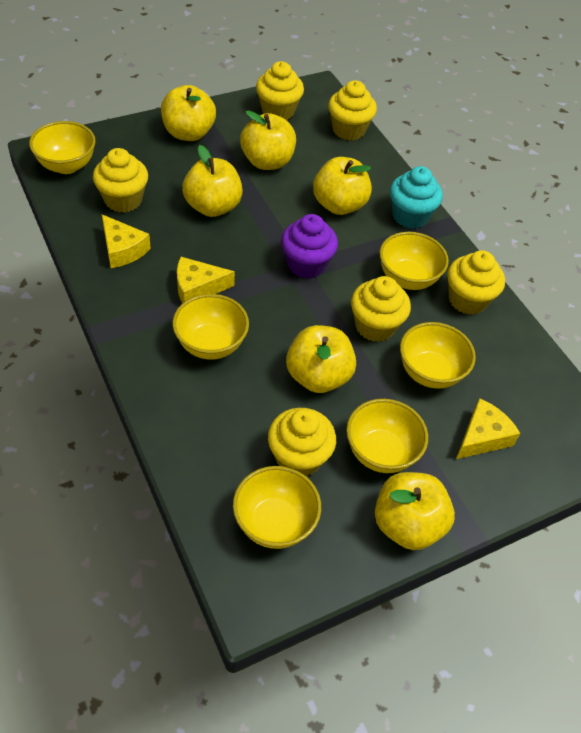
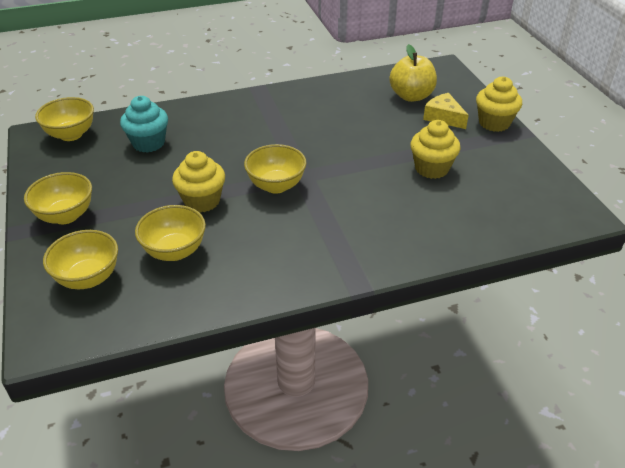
purple cupcake: [281,214,338,279] = 1 -> none = 0
yellow apple: [161,85,216,141] [182,145,243,217] [240,110,296,170] [286,325,356,393] [313,157,372,215] [375,472,455,550] = 6 -> [389,44,437,102] = 1
yellow bowl: [29,121,96,174] [173,294,249,360] [233,466,321,549] [346,399,428,473] [379,232,449,290] [400,322,476,389] = 6 -> [24,172,92,224] [35,97,94,141] [43,230,118,289] [135,205,206,261] [244,144,306,194] = 5
yellow cheese: [102,214,151,268] [177,257,235,303] [456,398,521,459] = 3 -> [423,93,469,129] = 1
yellow cupcake: [93,148,148,213] [256,61,304,120] [268,408,336,477] [328,80,377,141] [351,276,411,342] [447,250,505,315] = 6 -> [172,151,225,213] [410,120,460,179] [476,76,522,132] = 3

